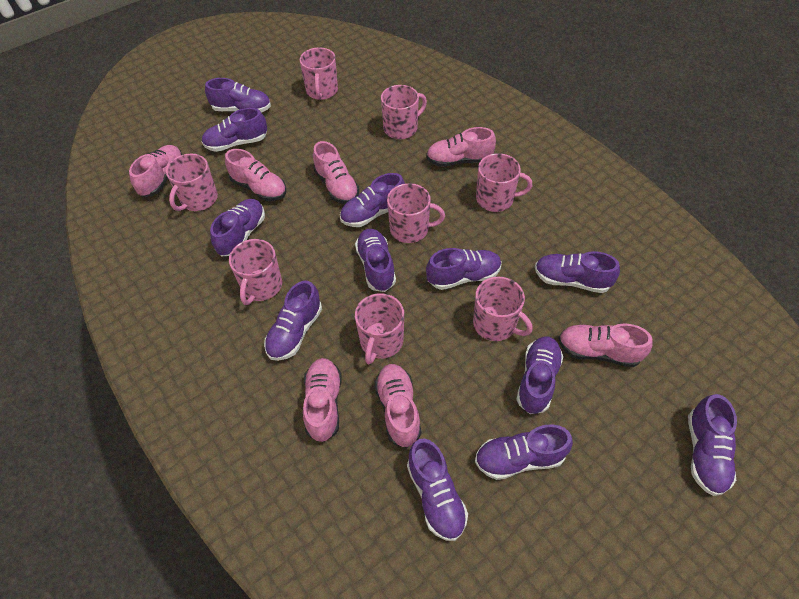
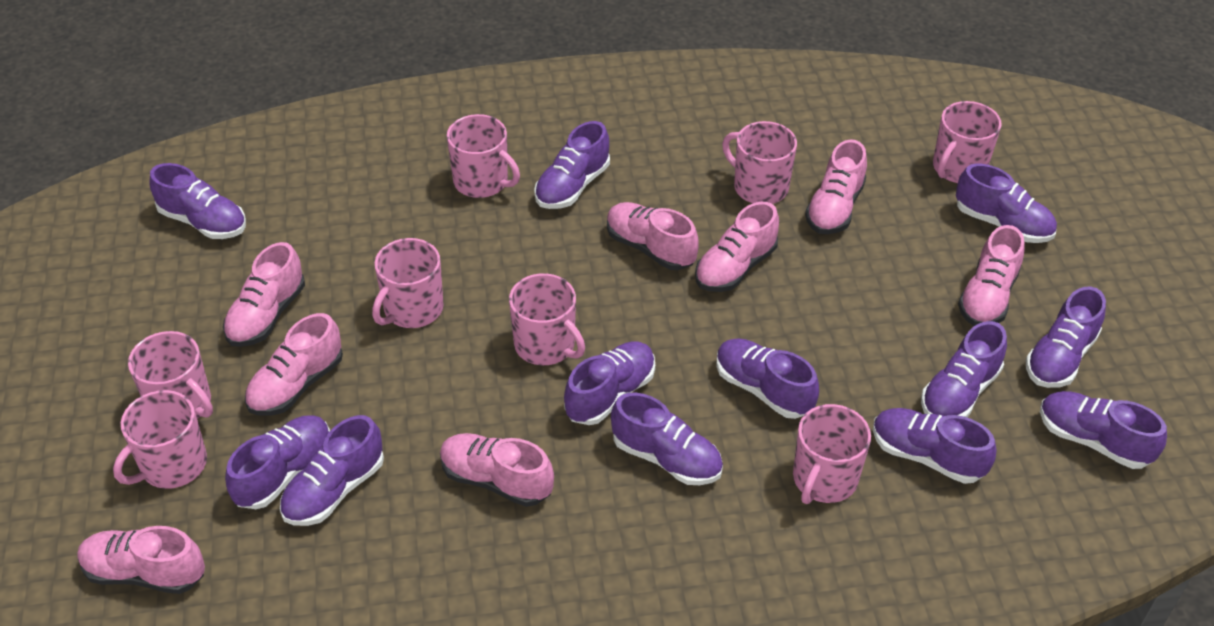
pink shoe: [129,145,182,197] [225,149,286,201] [303,358,342,442] [313,141,359,204] [375,364,421,448] [426,127,496,167] [558,323,653,367] = 7 -> [77,526,205,594] [223,242,305,347] [245,313,343,416] [440,433,554,507] [607,202,699,270] [695,202,779,292] [805,139,867,234] [958,225,1025,326] = 8

